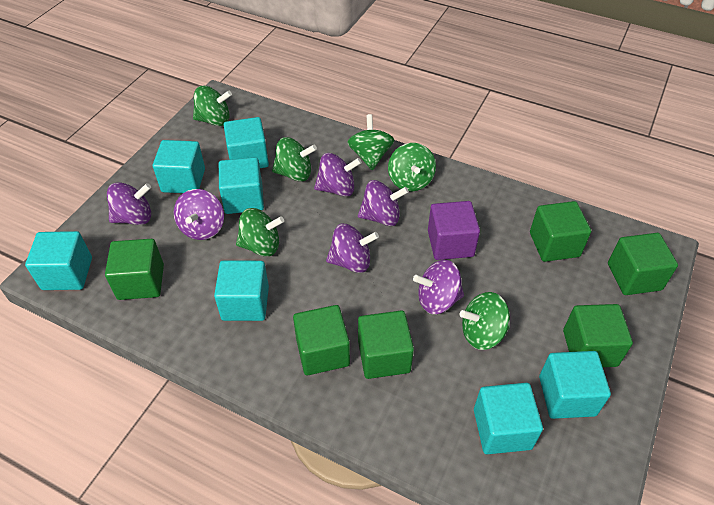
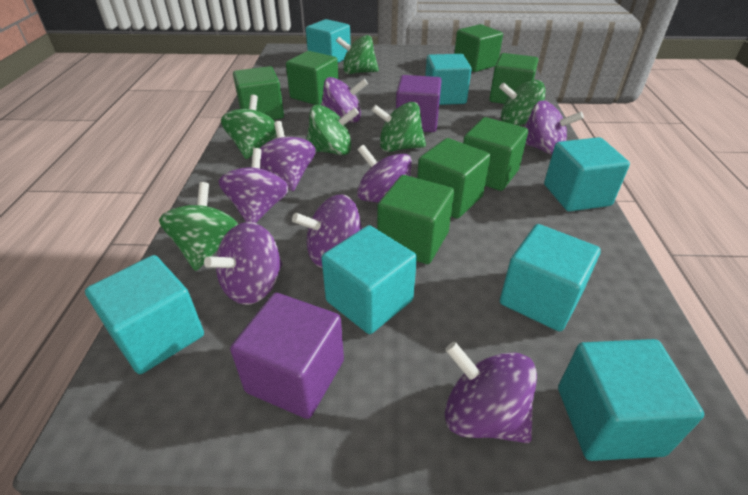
green cube: [105,239,164,300] [293,305,350,375] [358,310,414,379] [530,201,591,262] [563,304,633,367] [608,233,678,295] = 6 -> [233,66,284,120] [286,51,339,105] [377,175,454,264] [417,138,491,219] [454,24,503,72] [463,117,528,191] [489,53,538,104] = 7
purple cube: [428,201,480,260] = 1 -> [230,293,344,419] [396,75,442,132] = 2
purple spinning top: [107,182,151,225] [173,189,224,240] [314,153,362,197] [326,224,379,273] [358,180,409,226] [413,260,464,314] = 6 -> [204,222,282,305] [219,148,289,223] [260,121,316,191] [292,194,363,268] [321,77,368,123] [357,145,412,203] [445,342,537,443] [524,100,584,155] = 8

